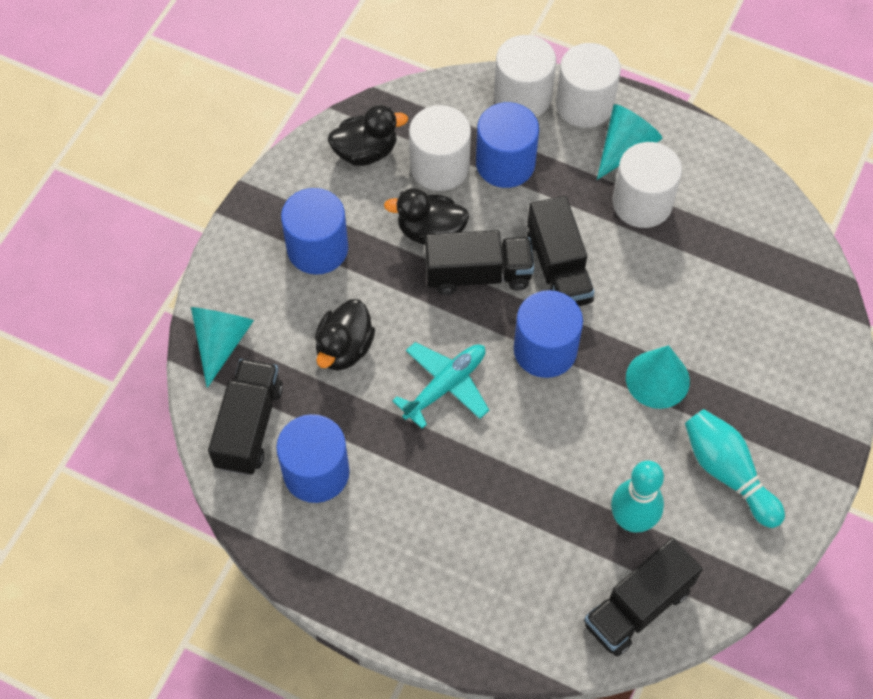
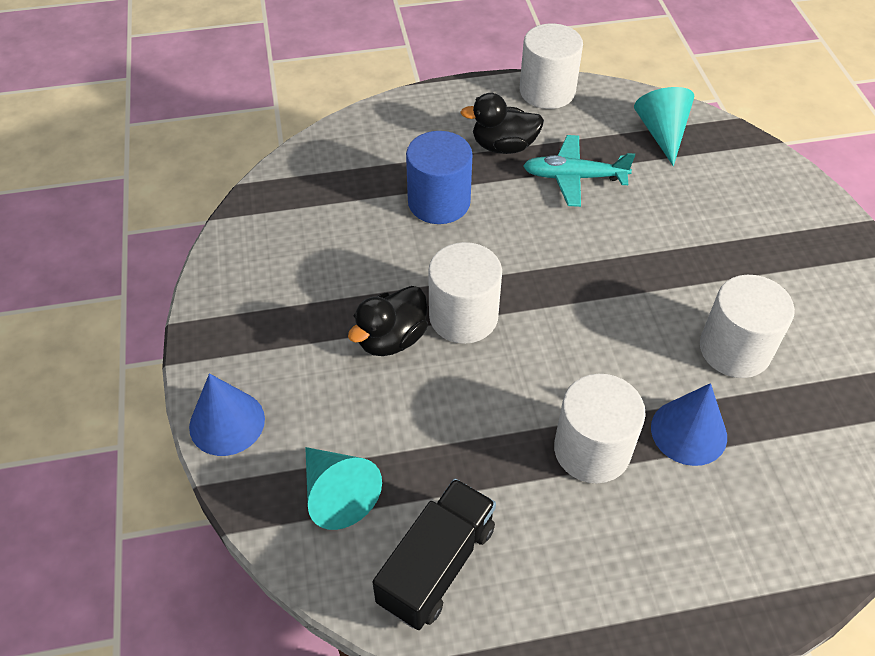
black duck: [315,299,375,371] [328,105,408,166] [384,188,469,245] = 3 -> [348,286,428,356] [460,93,544,154] = 2
black truck: [208,359,283,475] [425,230,534,295] [527,196,594,306] [584,538,703,657] = 4 -> [372,479,496,630] = 1
blue cone: none = 0 -> [189,373,265,456] [651,383,727,466] = 2
blue cylinder: [276,414,350,503] [281,188,348,275] [476,102,539,188] [514,290,583,378] = 4 -> [406,131,473,224] = 1
turquoise bowling pin: [611,460,664,533] [685,409,785,528] = 2 -> none = 0
turquoise cone: [191,307,254,388] [597,104,663,180] [626,345,690,409] = 3 -> [305,447,382,530] [634,87,694,166] = 2

